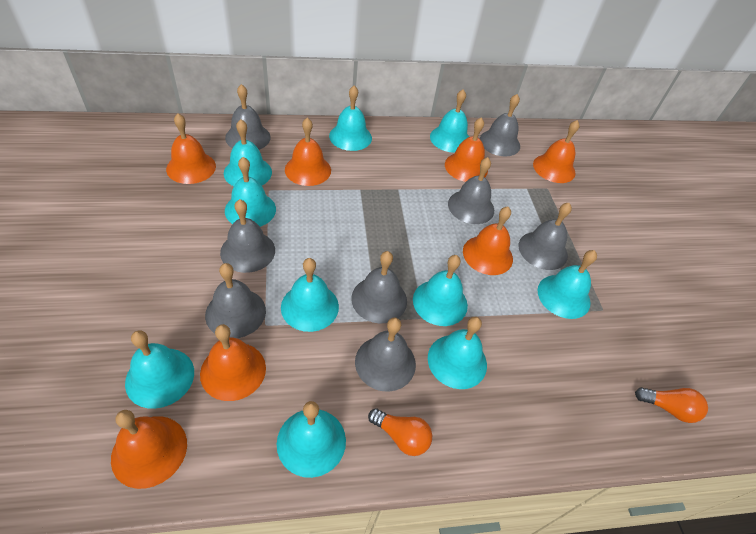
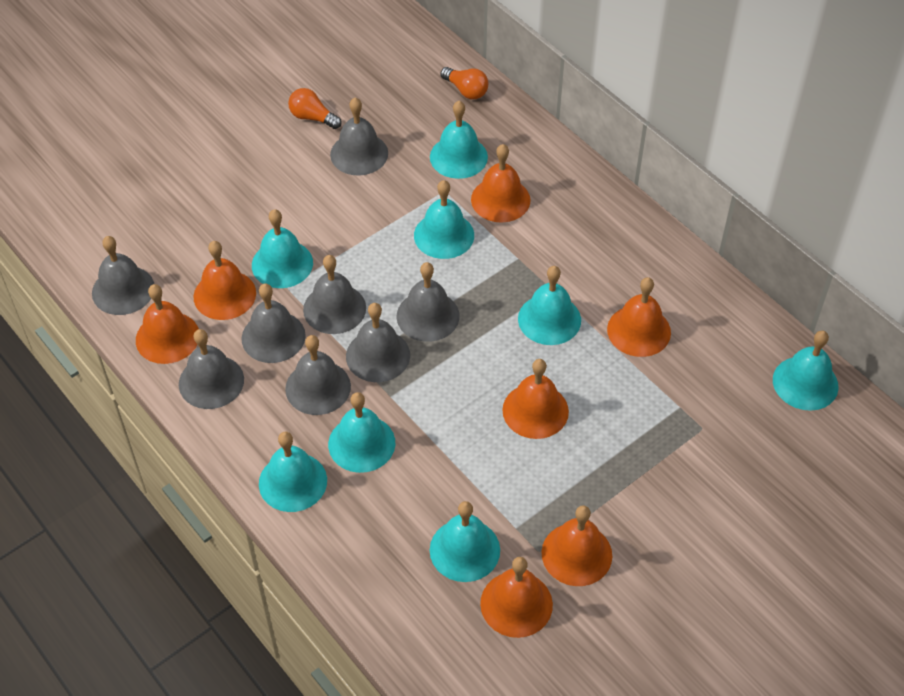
turquoise bell: [125,330,194,409] [224,119,272,186] [225,157,276,227] [277,401,346,478] [281,258,339,332] [329,86,372,151] [413,255,468,326] [428,317,487,389] [430,89,469,153] [537,250,597,319] = 10 -> [252,209,313,288] [259,432,327,512] [328,392,395,473] [414,180,474,259] [430,101,488,179] [430,501,500,582] [518,266,581,345] [773,331,839,411] = 8

